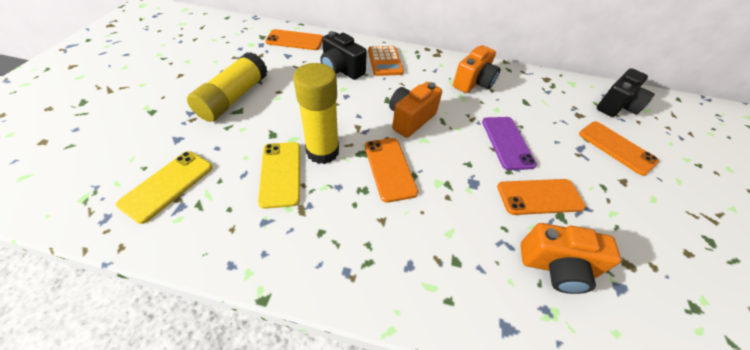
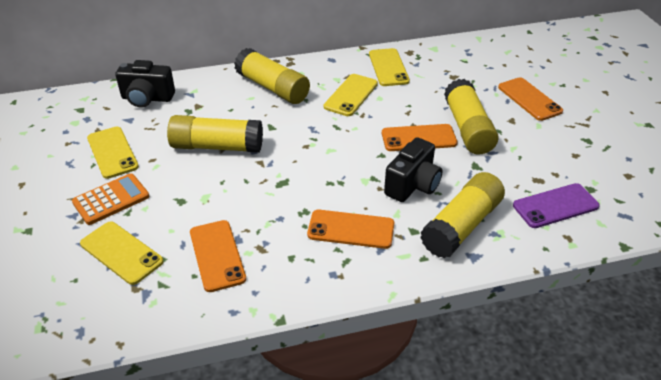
orange camera: [389,82,442,138] [453,45,500,93] [520,223,621,294] = 3 -> none = 0
yellow glue stick: [187,52,268,122] [293,63,339,164] = 2 -> [167,115,263,153] [234,48,310,104] [420,172,505,259] [444,79,499,155] = 4
yellow phone: [116,151,213,224] [258,142,300,209] = 2 -> [80,222,163,285] [87,127,139,179] [324,74,378,116] [369,48,410,86] = 4

